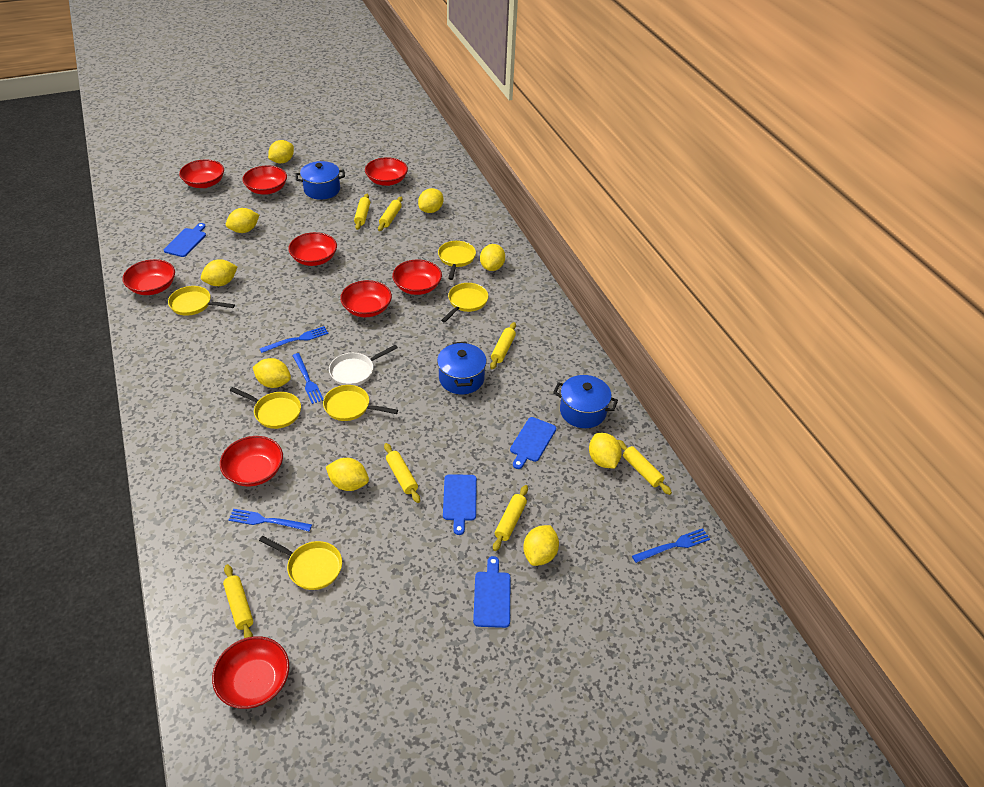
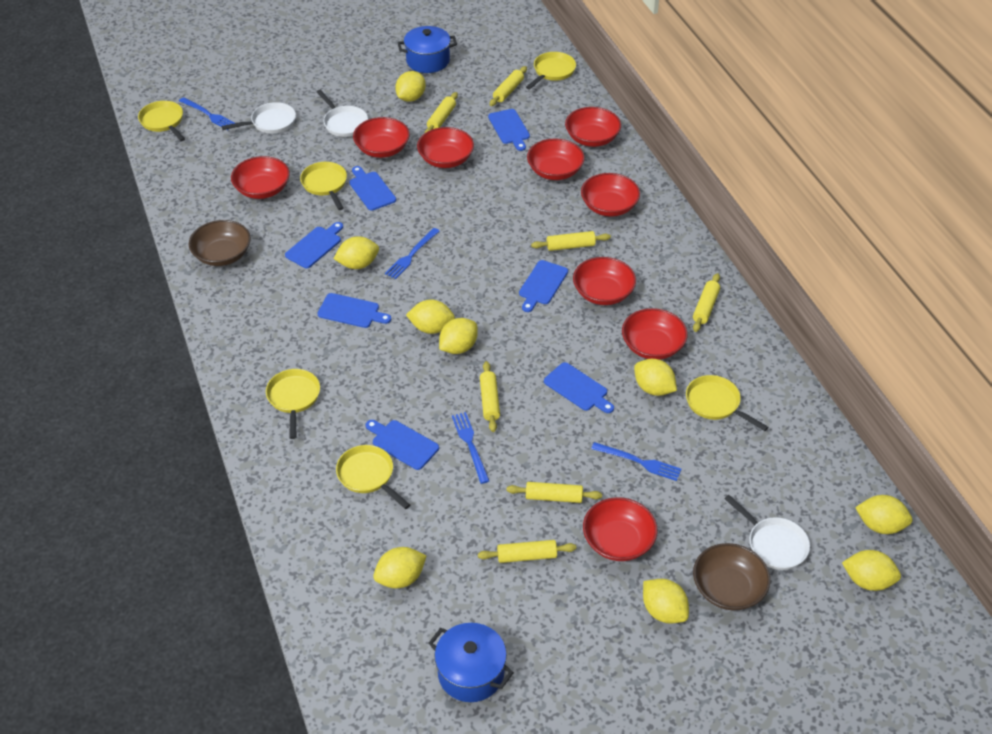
blue cutting board: [164,223,206,257] [443,474,477,535] [473,556,511,628] [510,417,556,469] = 4 -> [285,222,343,268] [317,293,391,328] [349,166,396,211] [366,420,439,470] [488,109,530,151] [519,260,568,312] [544,362,614,413] = 7
blue pot: [295,161,345,200] [437,342,487,394] [553,375,618,428] = 3 -> [397,26,457,73] [429,623,514,702] = 2
brown bowl: none = 0 -> [189,220,251,266] [693,543,770,610] = 2
white pan: [329,345,398,386] = 1 -> [221,102,296,134] [317,90,368,137] [724,495,810,570] = 3

